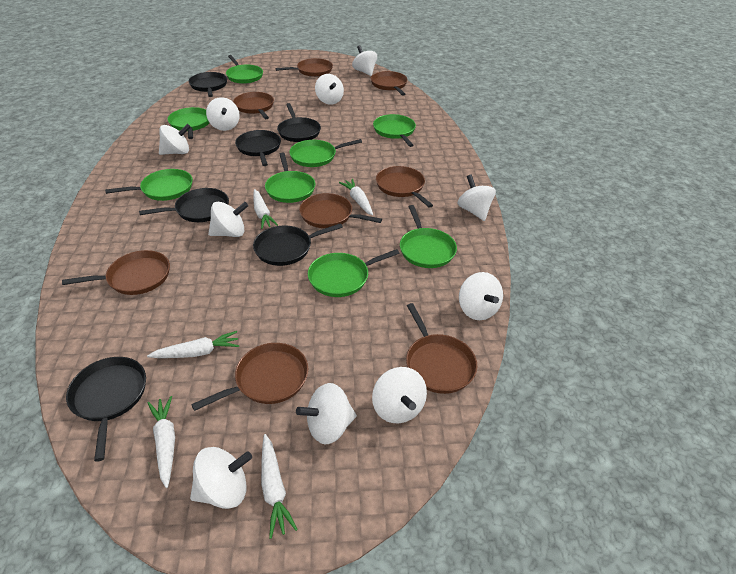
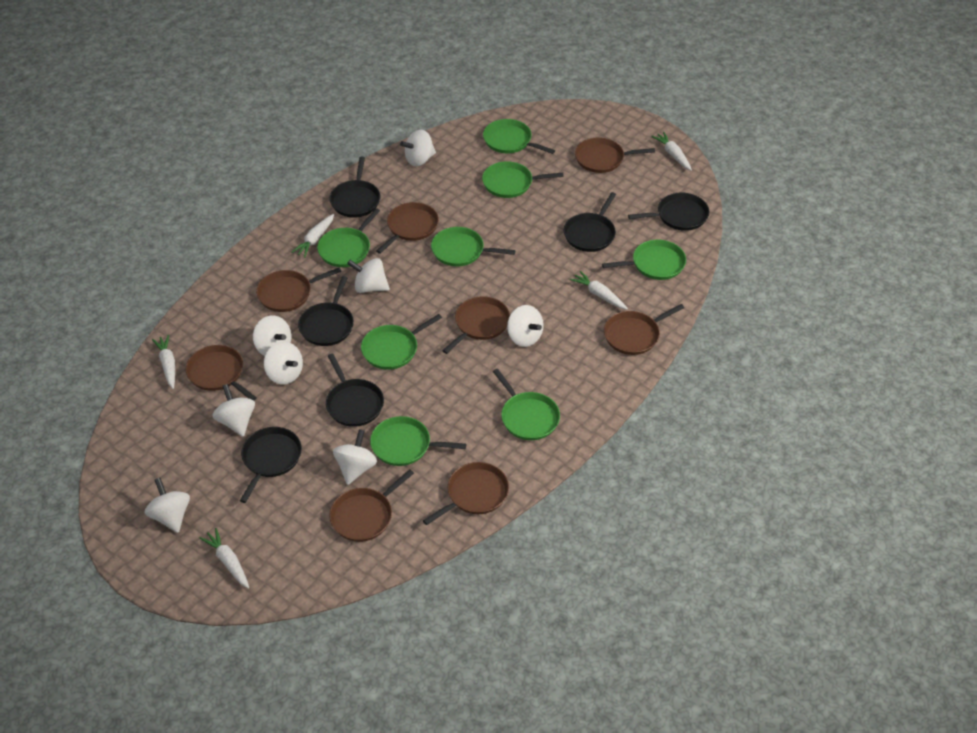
white spinning top: [159,124,191,155] [190,447,252,509] [206,97,240,131] [208,202,248,237] [296,383,357,444] [315,74,344,105] [352,45,377,76] [372,367,427,423] [457,175,496,221] [459,272,503,320] = 10 -> [145,478,190,533] [212,384,255,437] [253,316,291,356] [264,342,303,385] [333,429,377,485] [347,258,390,293] [400,130,436,166] [507,305,544,347] = 8

